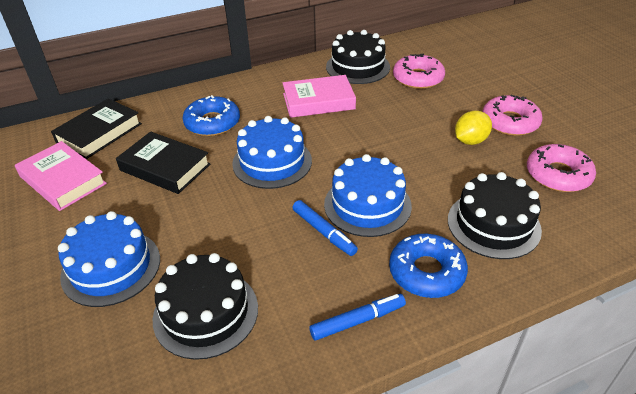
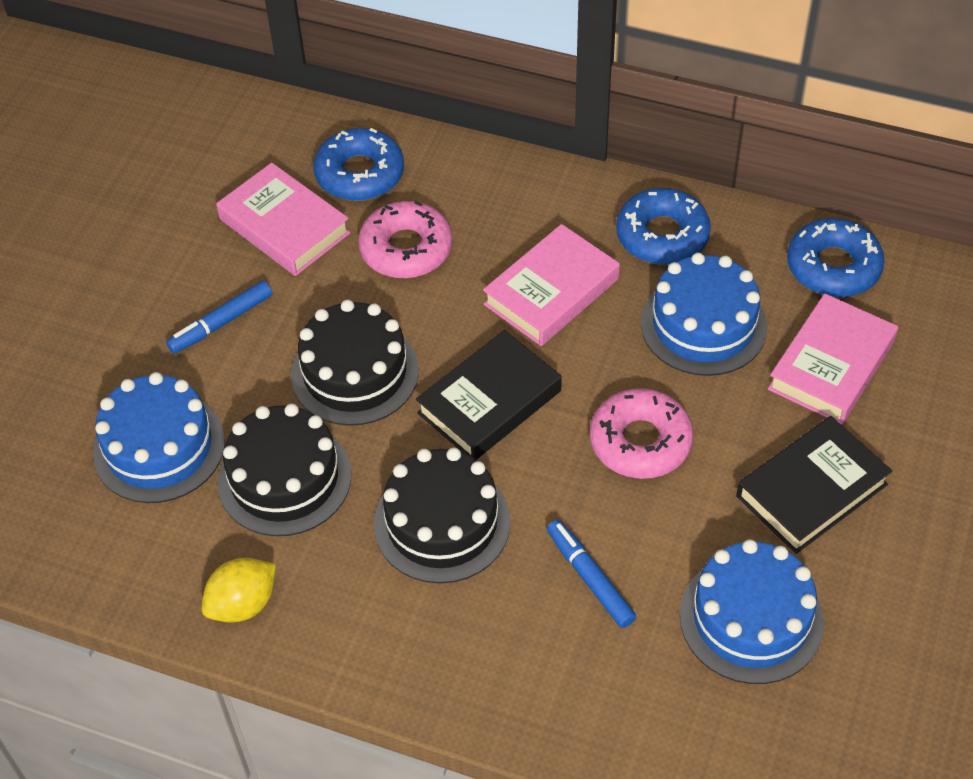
blue donut: [182,95,240,136] [389,234,468,298] = 2 -> [313,128,404,201] [616,188,711,265] [787,218,885,297] = 3
pink book: [15,141,107,211] [283,75,356,118] = 2 -> [216,163,350,276] [483,224,620,346] [768,293,898,425] = 3
pink donut: [393,54,445,89] [482,95,543,136] [527,144,596,192] = 3 -> [358,201,453,278] [590,388,694,479] = 2

